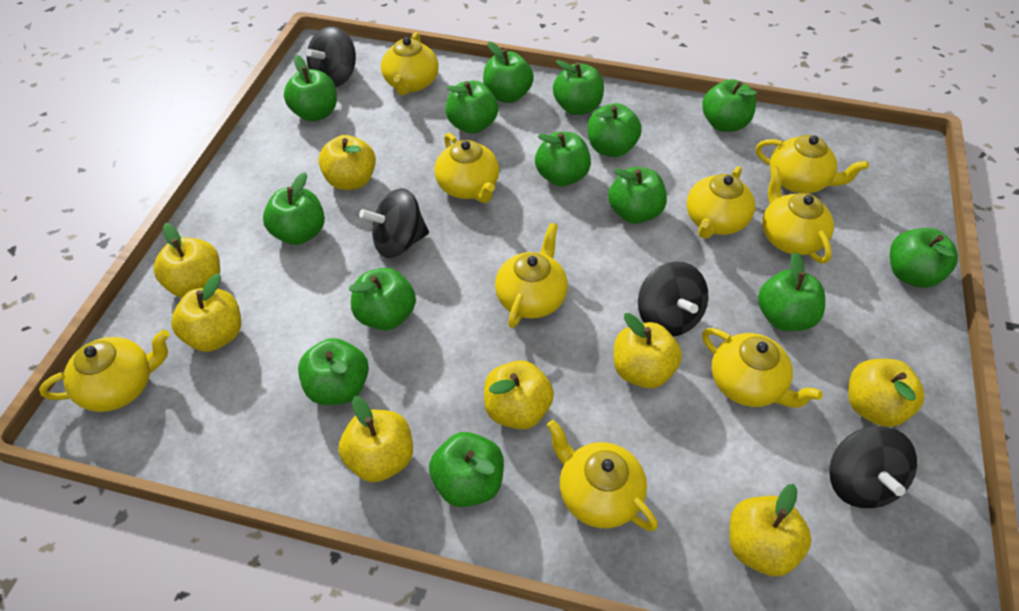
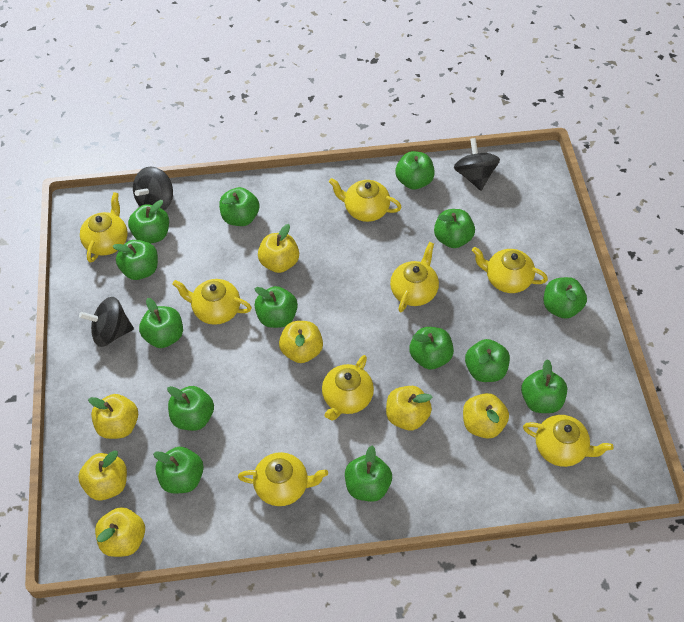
black spinning top: [306,26,356,87] [359,188,429,258] [638,262,708,337] [829,426,917,508] = 4 -> [79,297,134,347] [133,166,173,211] [454,138,500,191] = 3
yellow apple: [153,223,220,298] [171,274,241,352] [318,135,376,190] [339,396,413,482] [484,360,554,430] [614,313,682,388] [730,484,812,577] [848,359,925,427] = 8 -> [78,450,127,501] [88,394,138,439] [95,507,145,557] [258,224,299,273] [279,321,323,363] [386,386,432,430] [463,393,509,439] = 7
yellow teapot: [39,330,170,412] [381,32,439,95] [434,133,499,203] [495,223,568,328] [547,420,658,531] [687,166,755,239] [702,328,823,408] [756,135,869,193] [762,166,834,263] = 9 -> [80,192,128,263] [172,279,252,325] [238,452,328,506] [322,355,374,420] [329,178,402,222] [390,242,439,312] [472,247,548,293] [523,415,614,467] = 8

